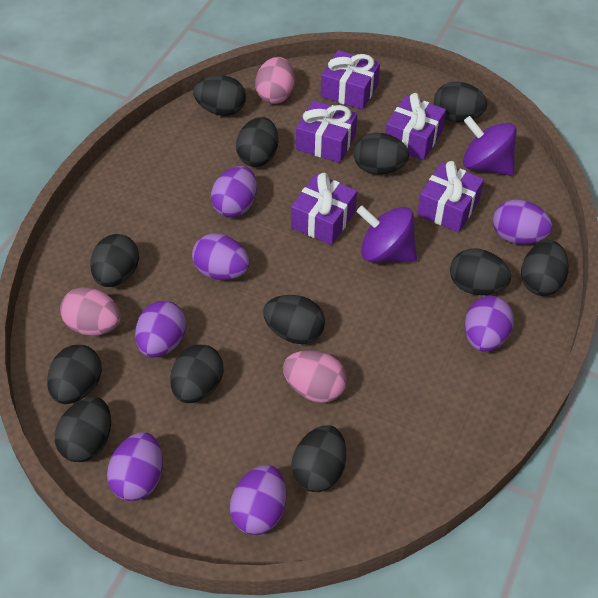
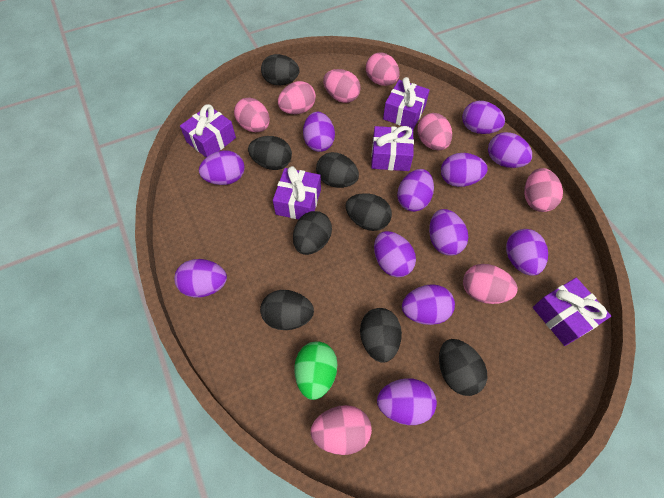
black egg: [47,345,102,404] [55,397,111,462] [90,234,139,287] [170,345,223,403] [193,75,246,116] [236,117,278,167] [263,295,325,344] [291,425,346,492] [354,132,409,175] [434,82,487,122] [450,248,511,295] [521,240,569,296] = 12 -> [248,136,292,170] [260,290,314,330] [261,54,299,85] [293,211,332,255] [316,152,359,188] [346,193,392,231] [360,308,402,363] [439,339,487,396] = 8
green egg: none = 0 -> [294,341,337,400] = 1
pink egg: [60,287,121,336] [255,57,295,104] [283,350,347,403] = 3 -> [234,98,270,132] [278,81,316,114] [310,405,372,455] [323,69,361,103] [366,52,400,86] [417,113,452,150] [463,264,518,304] [524,168,563,212] = 8
purple egg: [107,432,163,501] [135,301,186,357] [192,233,249,280] [211,166,257,217] [230,465,286,535] [464,296,514,352] [493,200,552,244] = 7 -> [174,259,227,298] [199,150,245,185] [303,112,335,152] [374,231,416,277] [377,378,437,425] [397,169,434,212] [402,284,455,325] [429,209,468,256] [441,153,488,187] [462,101,505,134] [488,132,532,168] [506,229,548,276] = 12
purple spinning top: [356,206,417,262] [463,116,517,176] = 2 -> none = 0

